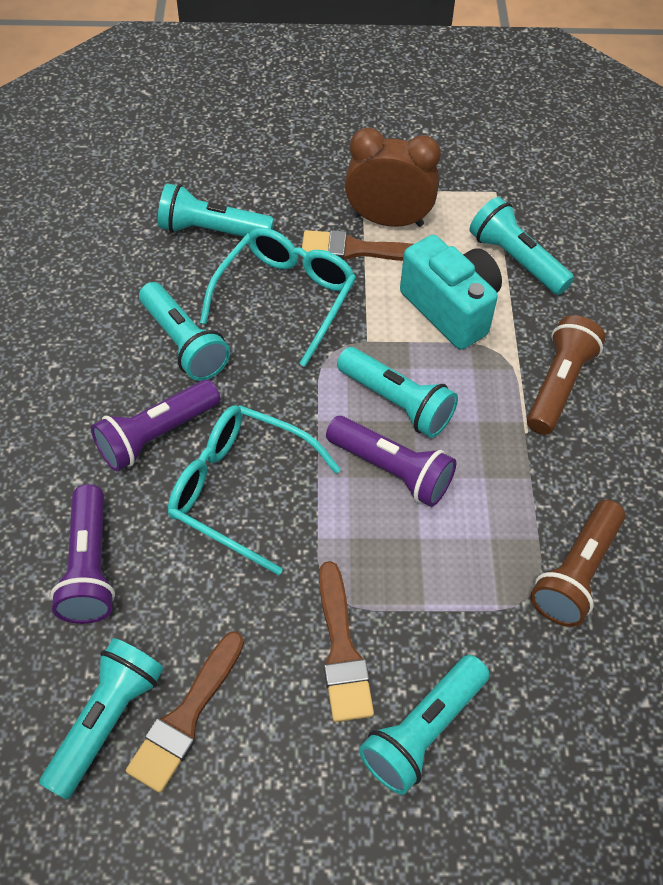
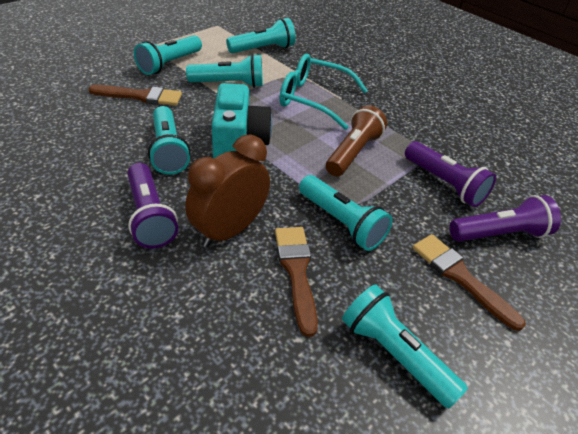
brown flashlight: [527,315,605,435] [530,500,625,627] = 2 -> [326,105,387,176] = 1
turquoise glasses: [168,405,341,575] [200,228,356,367] = 2 -> [280,54,368,130] = 1

